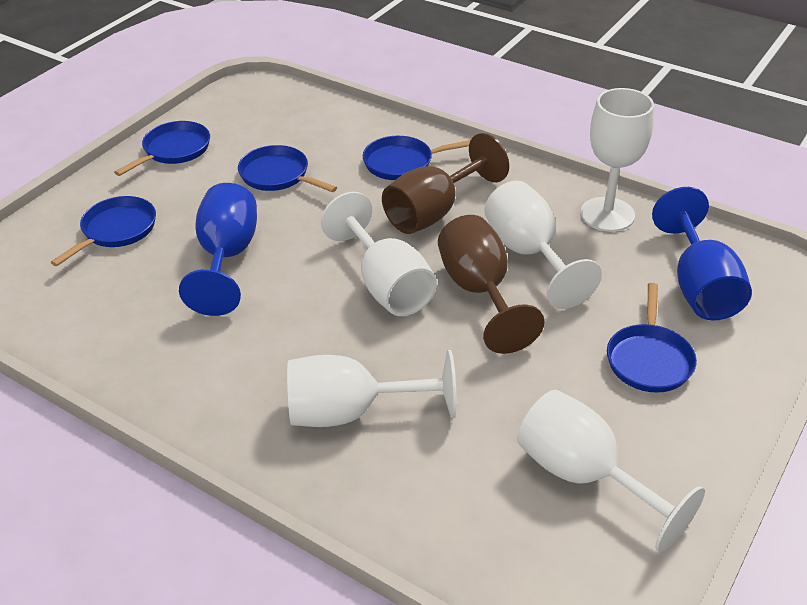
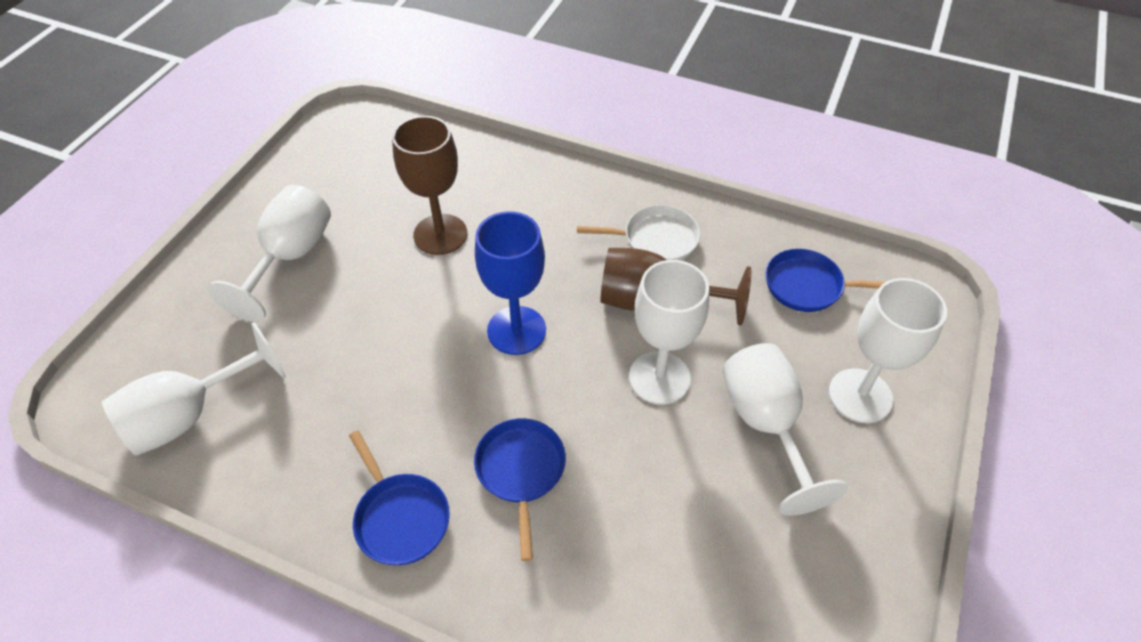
blue goblet: [179,183,257,316] [652,187,752,320] = 2 -> [475,211,546,355] = 1
blue pan: [51,196,156,266] [114,121,210,176] [238,145,337,192] [363,136,471,180] [607,283,697,393] = 5 -> [349,430,450,565] [474,418,566,561] [766,249,885,312] = 3
white pan: none = 0 -> [577,205,700,261] = 1

